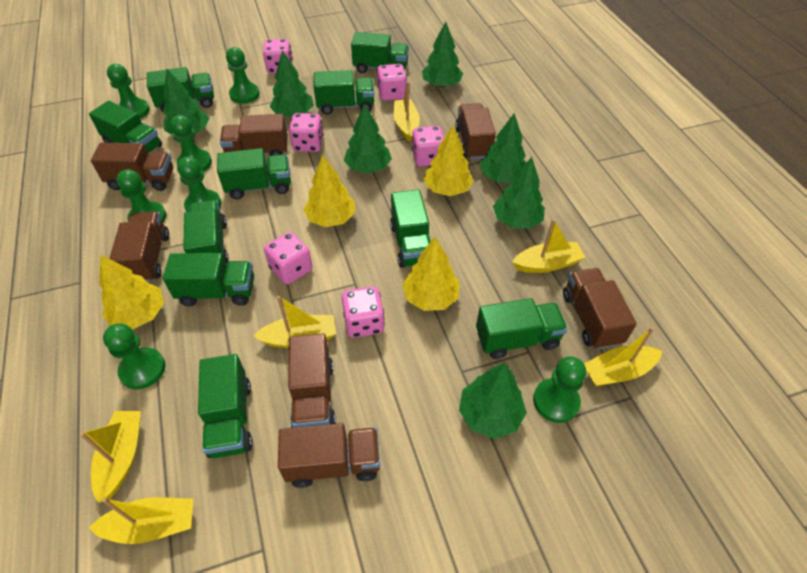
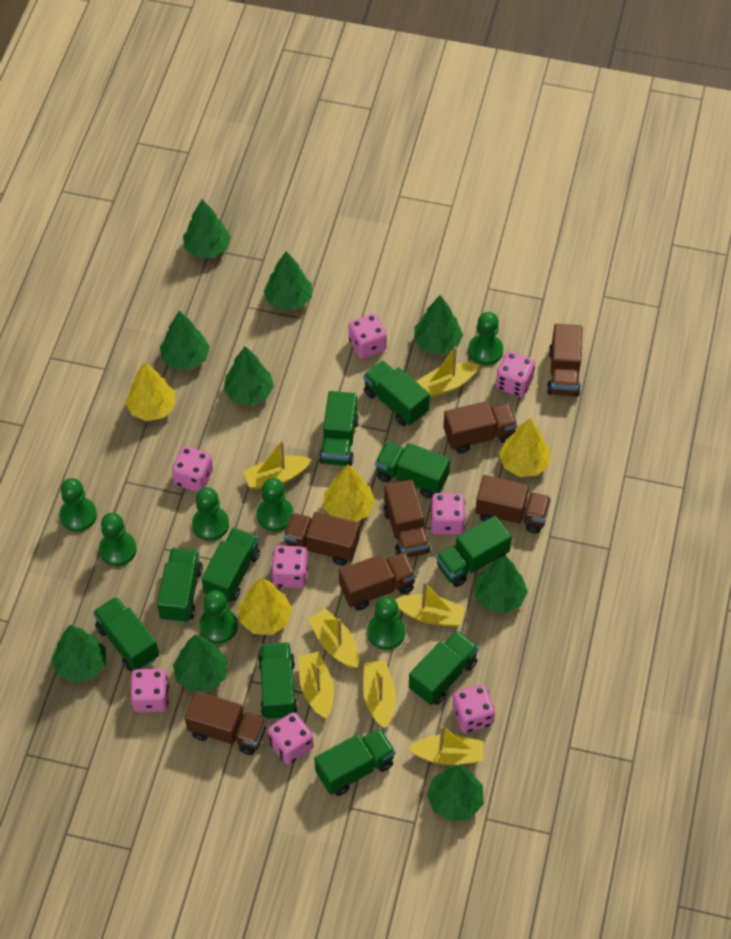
green tree: [163,68,209,135] [270,50,314,117] [344,103,392,173] [422,22,463,88] [459,363,527,439] [480,113,526,183] [493,157,545,229] = 7 -> [52,625,106,683] [160,311,210,369] [173,635,228,692] [183,199,231,258] [223,346,274,406] [264,251,312,311] [414,295,463,355] [427,765,484,822] [474,555,528,614] = 9
pink dice: [263,39,293,74] [264,232,312,284] [289,113,323,152] [342,286,385,338] [377,64,407,101] [412,126,444,167] = 6 -> [130,669,169,712] [172,446,213,492] [268,712,313,765] [271,545,308,589] [349,314,387,359] [431,493,466,535] [452,684,495,733] [496,351,535,397] = 8
yellow boat: [80,411,141,503] [89,497,193,544] [253,296,336,348] [394,81,420,142] [512,219,586,273] [584,327,662,386] = 6 -> [243,440,312,489] [298,651,334,719] [309,608,359,668] [363,660,396,728] [395,582,465,627] [408,726,484,765] [416,346,479,398] = 7

